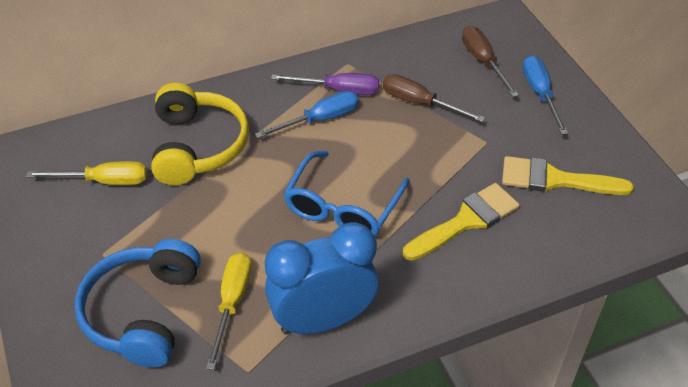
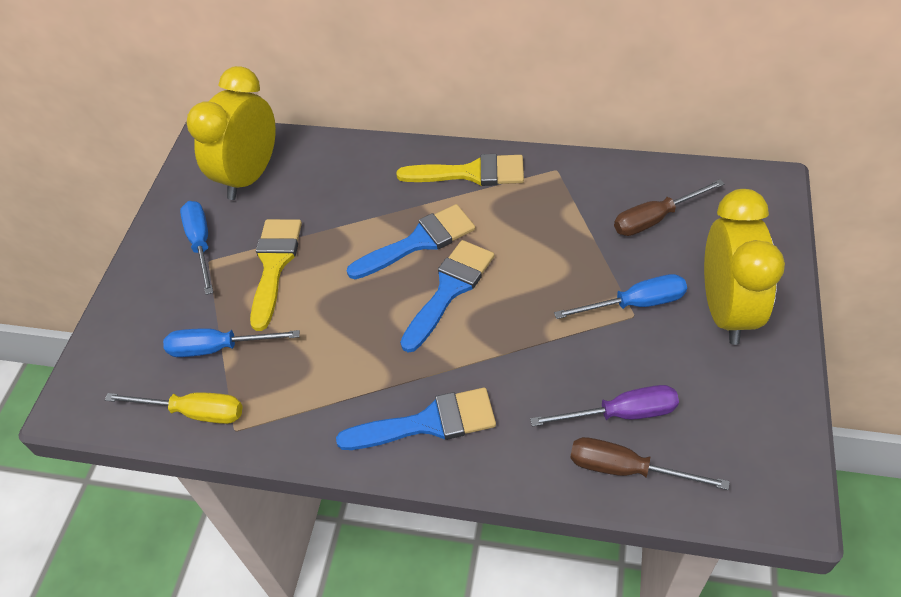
blue brush: none = 0 -> [336,387,496,450] [347,204,475,279] [400,240,494,352] = 3
blue clock: [265,222,379,335] = 1 -> none = 0
blue glasses: [283,151,410,236] = 1 -> none = 0
blue headphones: [75,239,201,368] = 1 -> none = 0
blue screwdriver: [255,91,359,138] [523,55,568,135] = 2 -> [163,328,300,357] [180,201,213,295] [554,274,687,319] = 3
yellow clock: none = 0 -> [187,66,276,200] [704,189,785,345] = 2
yellow headphones: [151,83,249,185] = 1 -> none = 0
yellow screwdriver: [26,161,147,185] [206,252,252,370] = 2 -> [105,392,243,424] = 1

